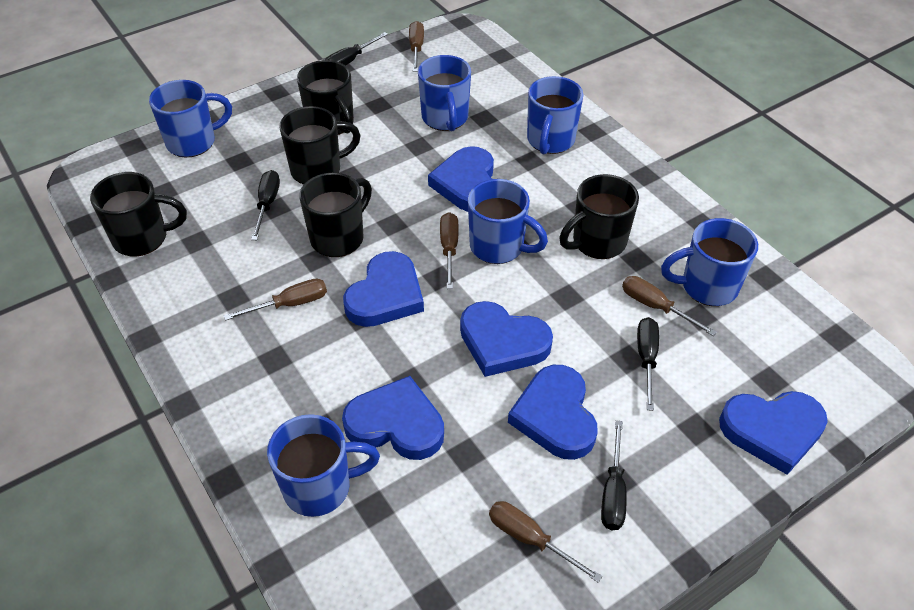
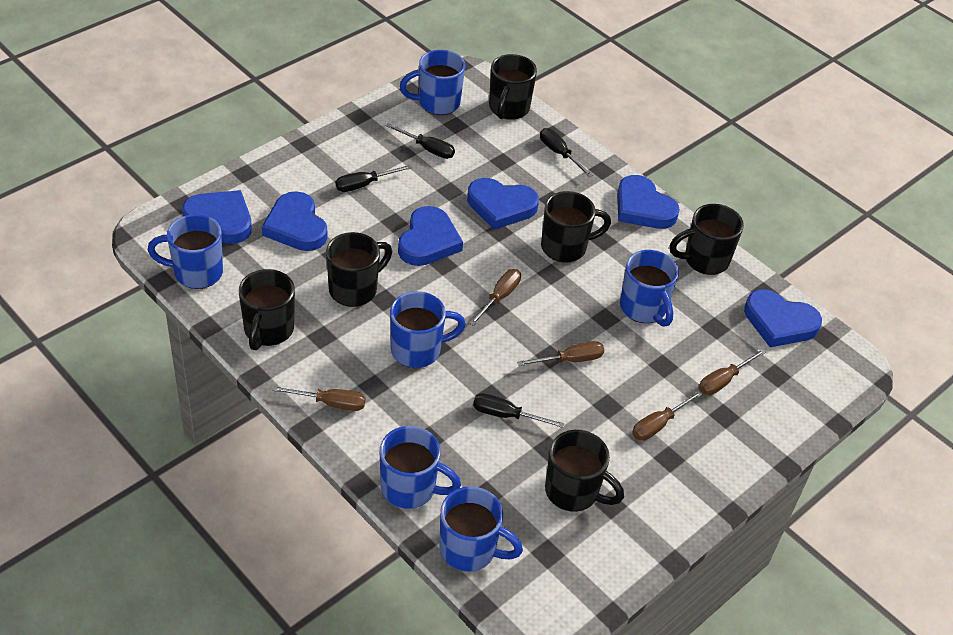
black mug: [90,172,187,256] [279,106,361,185] [297,60,354,135] [299,173,372,257] [559,174,639,259] = 5 -> [239,269,295,350] [326,232,392,307] [489,54,537,120] [541,191,611,263] [545,430,624,512] [670,204,744,275] = 6

